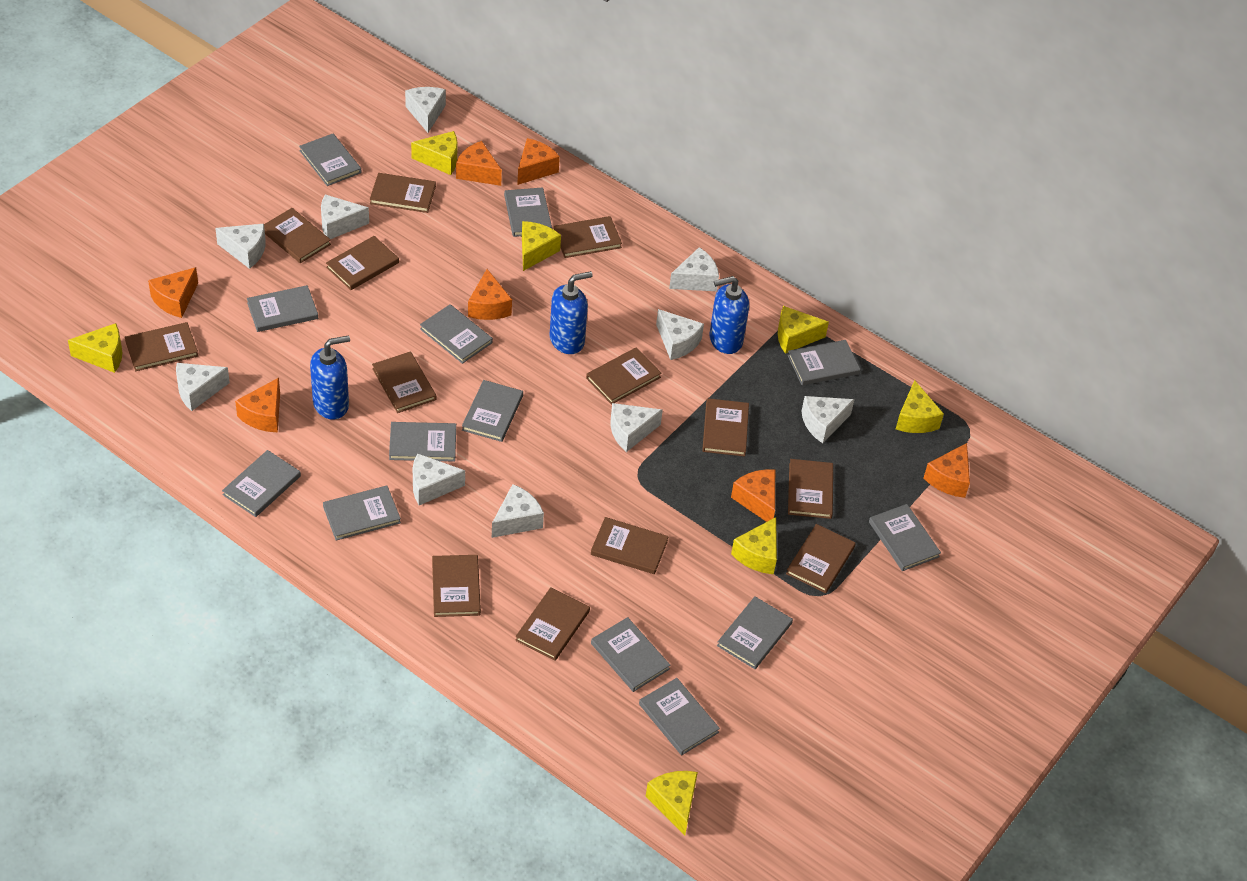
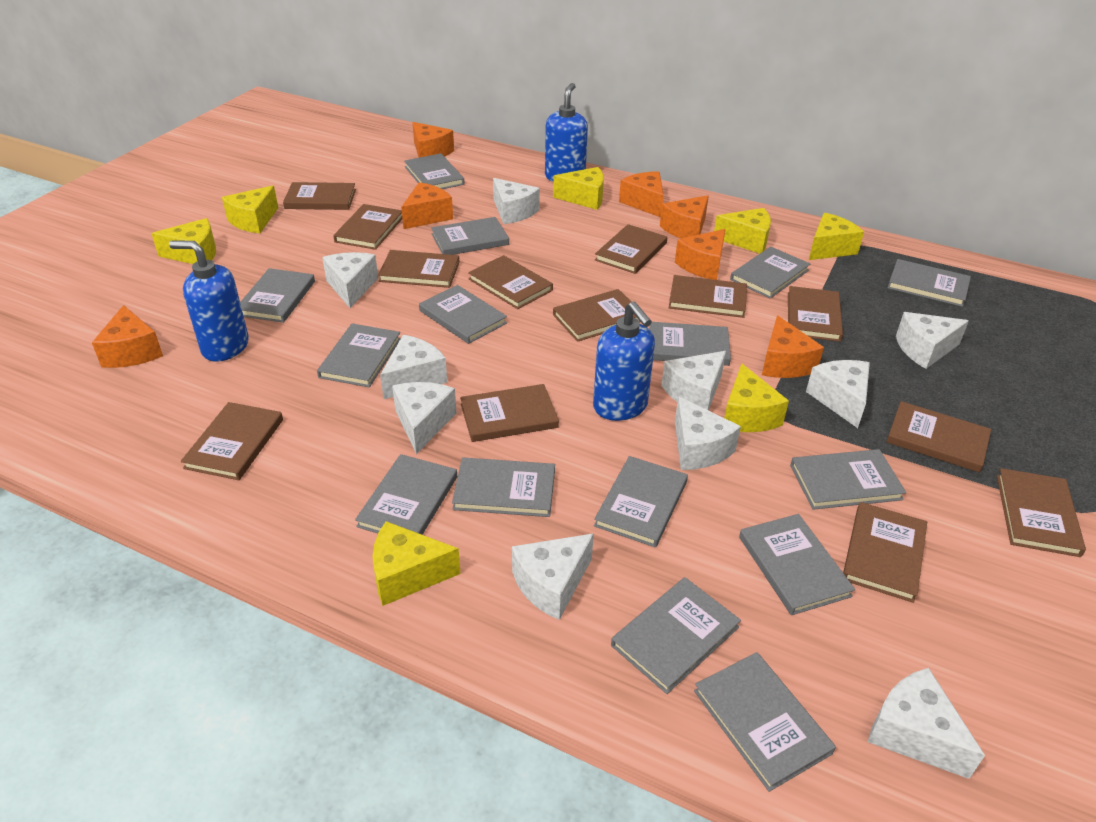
grey book: [222,450,301,517] [247,285,318,332] [299,134,361,186] [323,486,401,541] [389,422,456,462] [420,304,493,364] [462,380,523,442] [504,187,552,237] [591,617,670,692] [639,678,720,755] [717,596,793,669] [788,340,861,385] [869,504,941,571] = 13 -> [240,268,315,323] [317,324,401,387] [355,454,457,535] [404,153,464,189] [419,285,507,344] [431,217,509,255] [452,457,555,517] [594,456,688,548] [611,577,741,694] [649,322,731,366] [694,652,836,792] [730,247,810,299] [739,514,855,615] [790,449,906,510] [887,259,971,307] = 15

